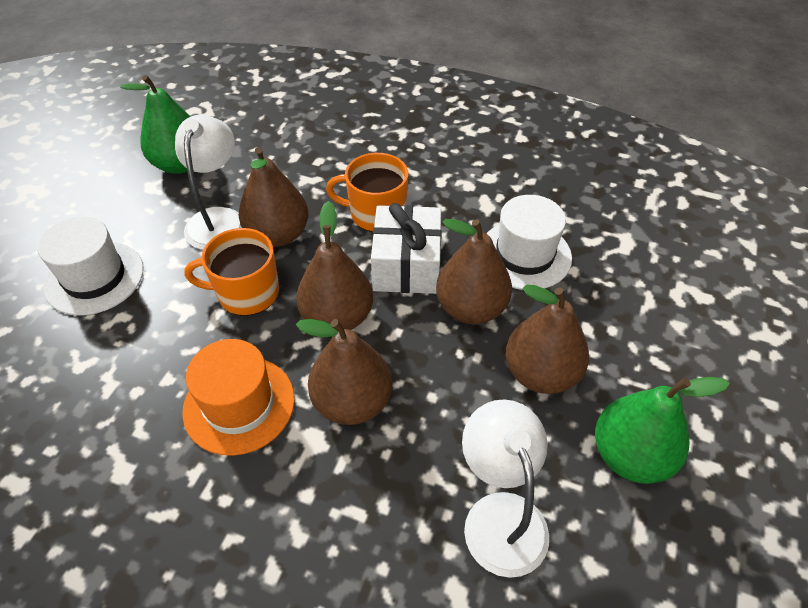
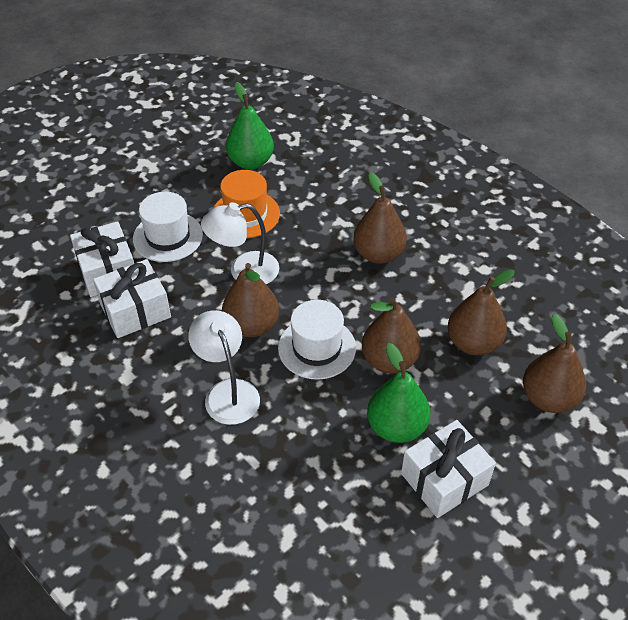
orange mug: [184,228,279,316] [326,153,408,232] = 2 -> none = 0
white gift: [371,203,442,294] = 1 -> [70,221,134,297] [93,259,171,338] [401,420,496,518] = 3

